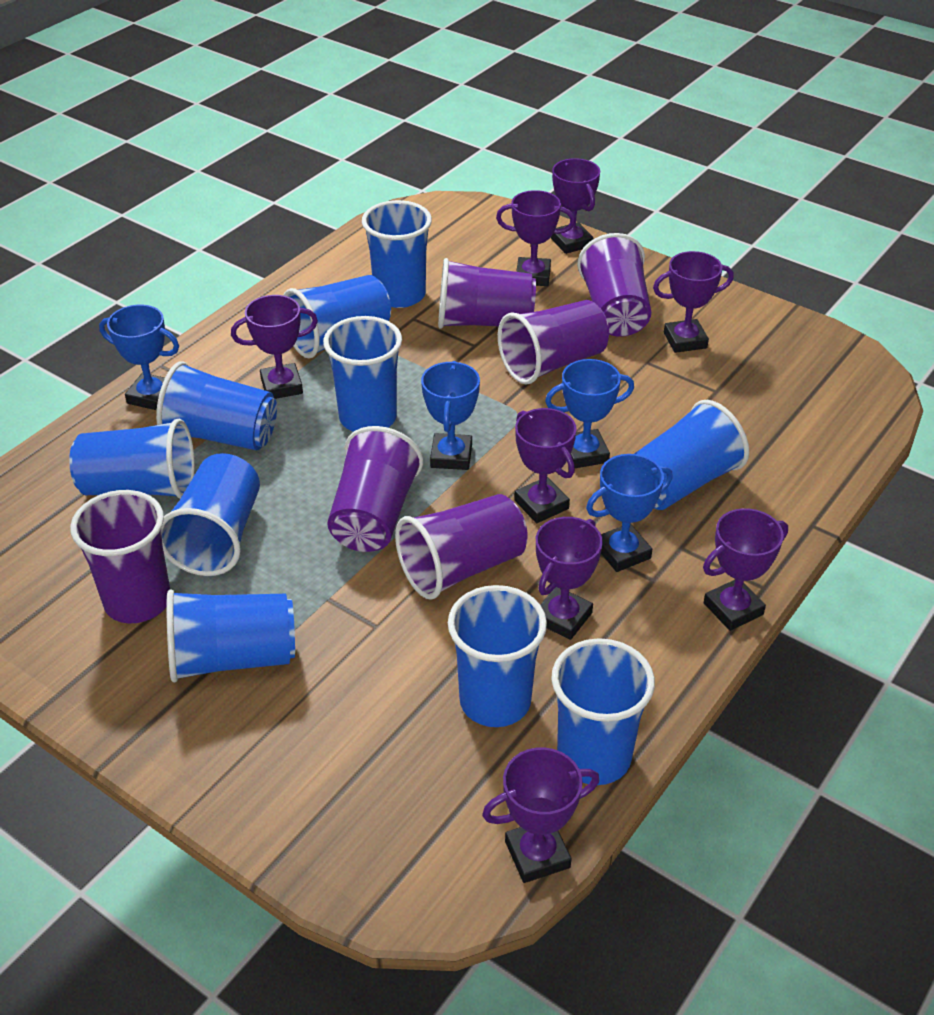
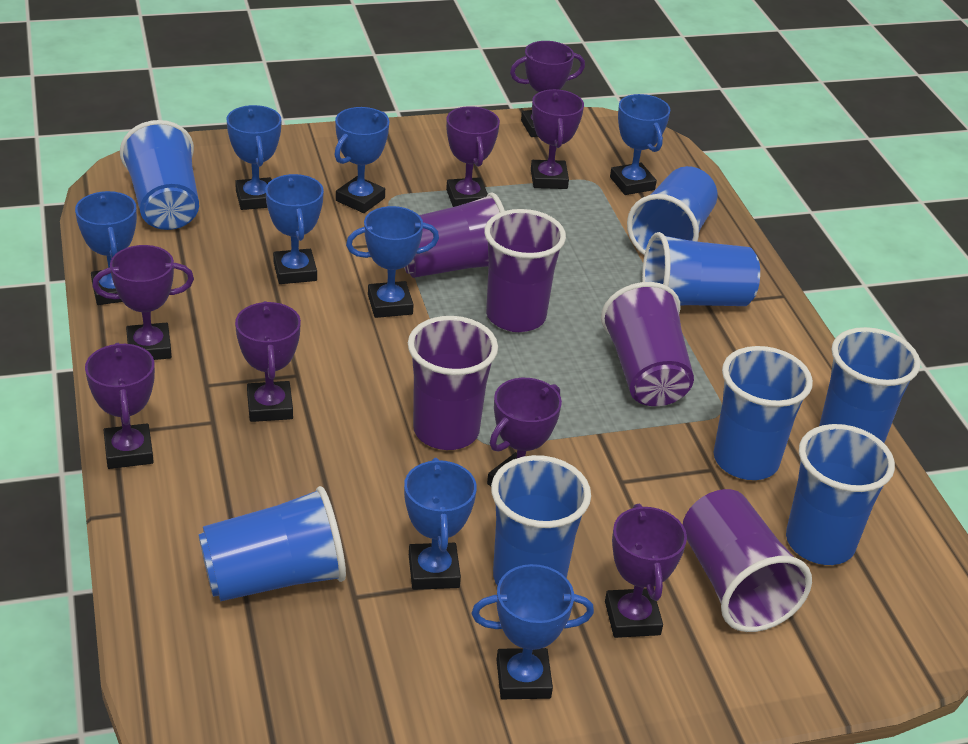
blue cup: [69,419,195,499] [156,361,277,450] [161,453,260,576] [167,589,295,682] [283,275,391,359] [323,316,402,432] [362,200,432,308] [448,585,547,727] [551,638,655,785] [634,400,749,510] = 10 -> [120,120,199,230] [198,486,346,601] [491,455,591,586] [627,166,717,255] [642,232,760,306] [713,346,813,480] [786,424,895,565] [819,327,920,443] = 8
blue trophy: [99,305,179,410] [421,361,480,470] [545,359,634,468] [586,454,673,572] = 4 -> [75,191,137,305] [227,105,281,210] [265,174,324,284] [335,107,389,213] [346,206,439,318] [404,458,477,590] [472,564,594,699] [610,94,670,195] = 8
purple cup: [70,490,170,623] [327,426,423,552] [395,494,528,600] [438,258,536,329] [498,300,609,384] [577,233,651,337] = 6 -> [404,192,505,278] [408,316,498,450] [484,209,566,332] [601,282,694,406] [683,489,812,632] = 5

